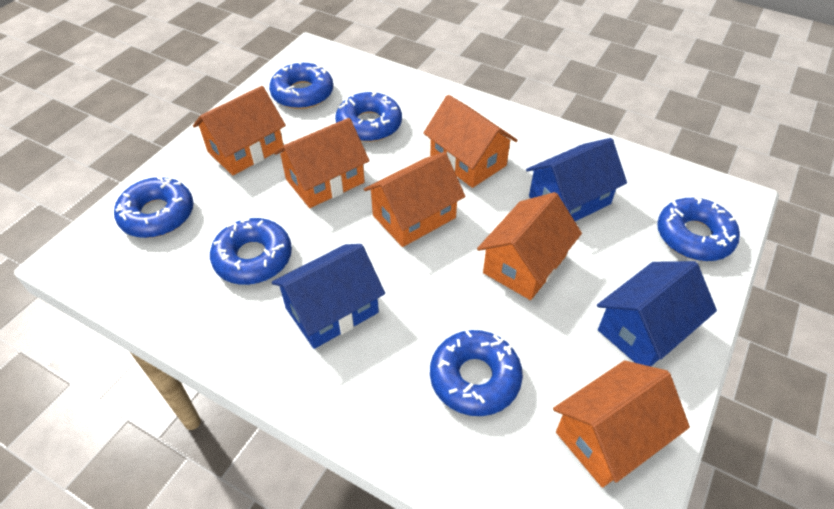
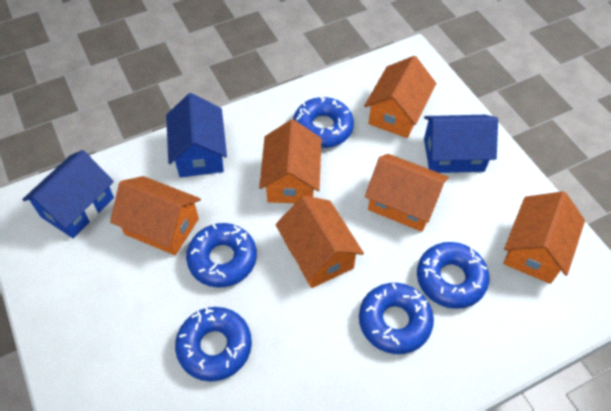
blue donut: [114,175,194,238] [210,217,292,285] [269,61,333,109] [335,91,402,142] [430,330,523,416] [657,197,740,261] = 6 -> [175,307,252,381] [186,223,257,288] [293,97,354,148] [359,283,434,354] [417,242,489,309] = 5

